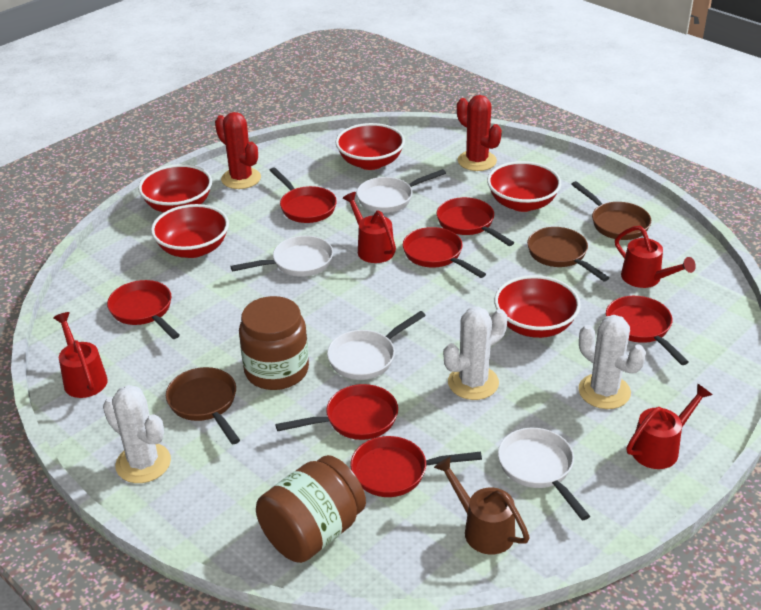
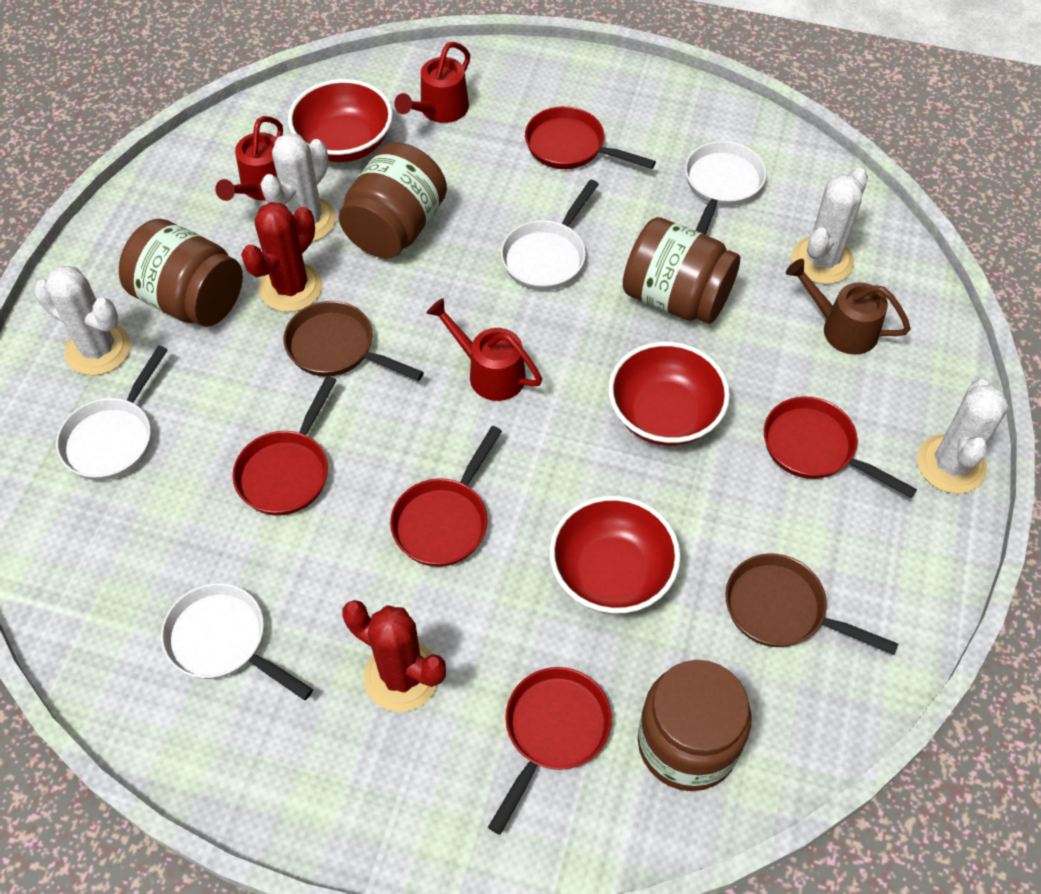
brown jar: [239,296,309,390] [256,455,366,563] = 2 -> [119,219,243,327] [339,143,447,259] [623,217,740,324] [638,660,751,791] = 4
brown pan: [166,367,240,444] [527,227,609,281] [571,181,651,240] = 3 -> [284,301,424,381] [725,553,898,655] = 2
red bowl: [138,164,212,213] [151,204,229,258] [335,123,405,170] [487,161,561,212] [494,275,581,338] = 5 -> [288,79,393,162] [549,495,681,614] [608,341,730,446] = 3
red pan: [107,280,180,339] [269,167,337,223] [275,384,398,440] [350,436,482,497] [403,227,486,278] [437,197,514,246] [606,296,689,365] = 7 -> [233,376,337,516] [390,426,502,567] [488,667,612,835] [525,106,656,169] [764,396,917,498] = 5
red watering can: [53,312,108,398] [343,192,396,263] [615,226,696,288] [626,383,712,469] = 4 -> [215,116,283,201] [394,42,470,123] [426,298,542,401] = 3
white cactus: [103,385,171,483] [444,307,508,400] [579,315,646,409] = 3 -> [34,265,131,375] [260,133,336,242] [791,168,868,284] [917,379,1009,494] = 4

